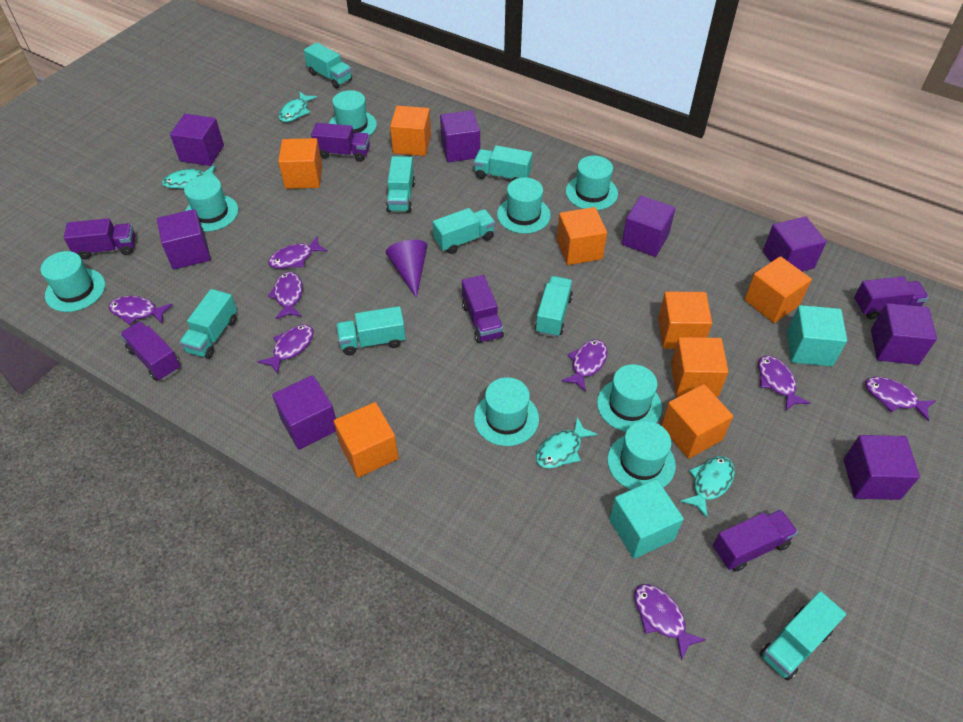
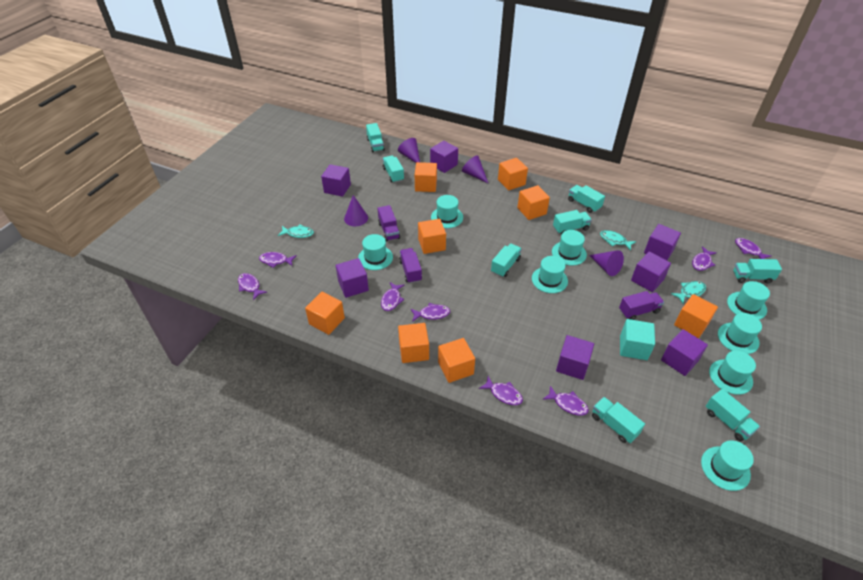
purple cone: [386,240,427,298] = 1 -> [344,195,368,226] [398,138,420,163] [462,155,489,184] [589,250,624,276] = 4
purple cube: [157,209,211,270] [170,114,224,166] [272,375,336,450] [440,110,480,162] [622,196,676,257] [763,216,827,272] [843,435,920,500] [871,303,937,365] = 8 -> [321,164,351,197] [336,258,369,298] [430,141,458,173] [556,335,594,380] [631,252,671,292] [644,224,681,260] [661,329,708,376] = 7
purple truck: [64,218,135,260] [120,321,180,381] [311,123,370,162] [462,275,504,343] [713,509,798,572] [854,276,929,319] = 6 -> [377,205,400,242] [399,248,422,284] [619,291,664,320] = 3
turquoise cube: [609,479,684,559] [787,305,847,366] = 2 -> [620,319,655,360] = 1
turquoise fish: [162,165,218,189] [279,92,317,122] [536,417,598,468] [680,456,735,518] = 4 -> [278,224,314,238] [600,230,636,250] [671,281,706,303] = 3

